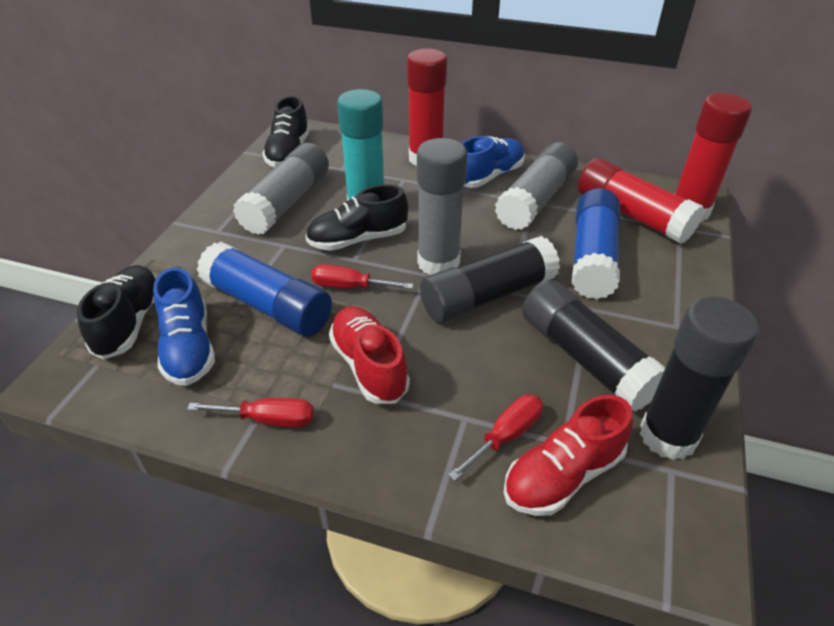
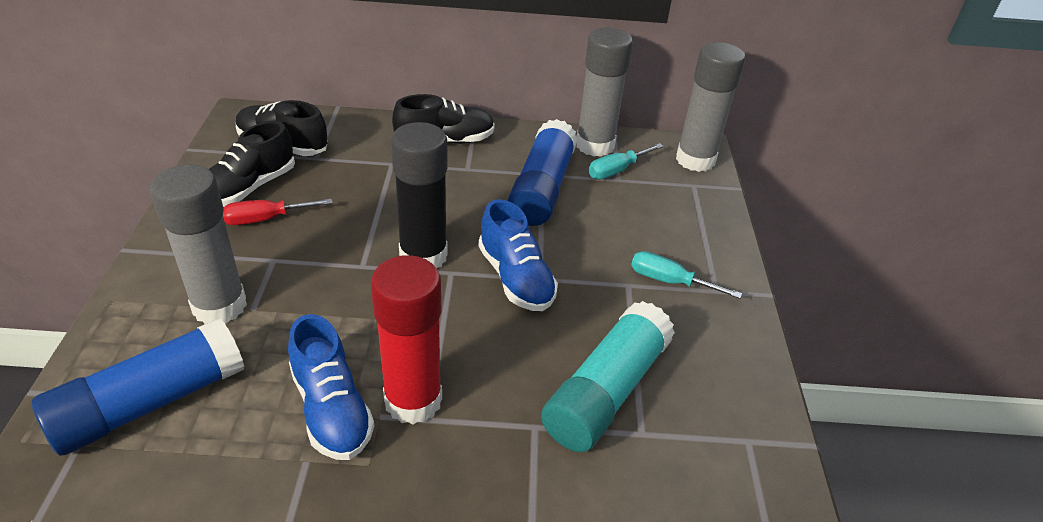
black glue stick: [420,236,560,323] [522,279,666,412] [640,296,759,460] = 3 -> [391,122,448,268] = 1
red glue stick: [407,49,447,167] [578,158,704,244] [675,93,752,222] = 3 -> [371,255,442,424] = 1
red screwdriver: [187,398,314,427] [311,264,414,289] [448,395,543,481] = 3 -> [223,199,332,225] = 1
red shoe: [329,306,410,404] [503,395,633,516] = 2 -> none = 0
turquoise screwdriver: none = 0 -> [588,143,664,179] [631,251,742,299] = 2

